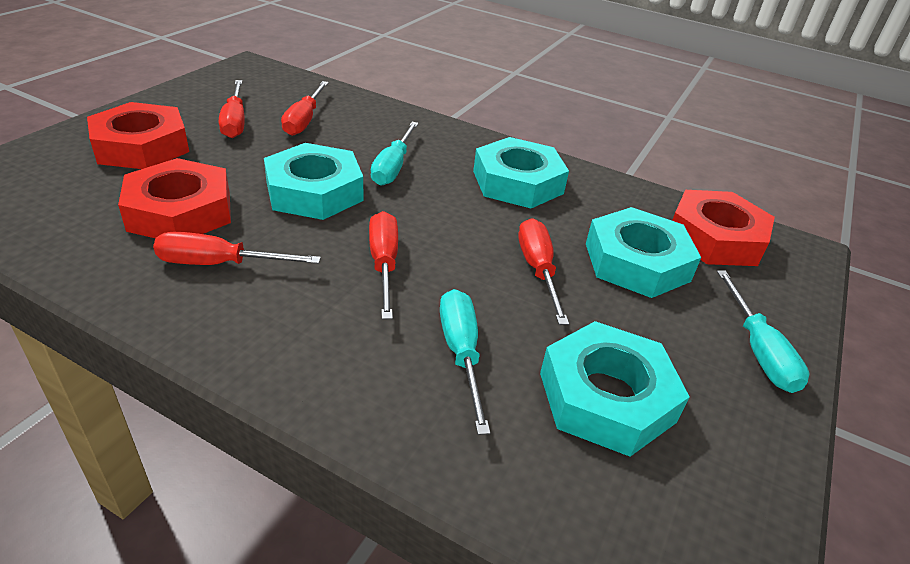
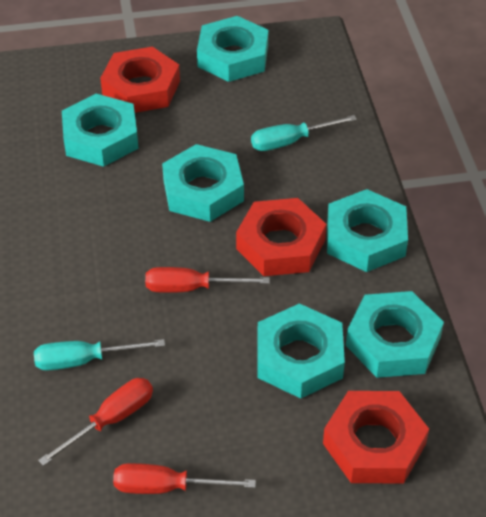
red screwdriver: [153,232,321,265] [219,80,245,138] [281,81,329,136] [369,211,398,319] [518,218,569,325] = 5 -> [38,378,153,466] [113,463,256,494] [145,267,270,293] = 3
turquoise nut: [264,143,363,220] [473,137,569,208] [540,321,690,457] [586,207,701,298] = 4 -> [62,94,139,167] [162,144,244,222] [197,16,268,82] [257,303,345,399] [327,189,408,272] [346,291,444,378] = 6
turquoise screwdriver: [371,122,419,186] [440,289,490,435] [717,270,809,393] = 3 -> [34,339,165,371] [251,115,357,151] = 2

